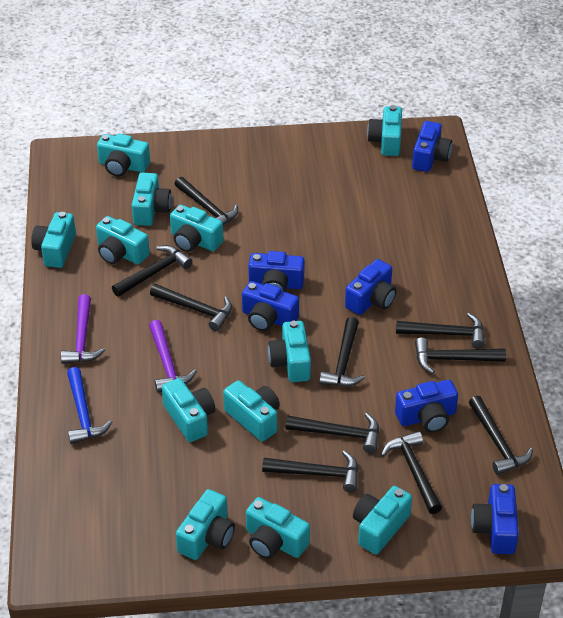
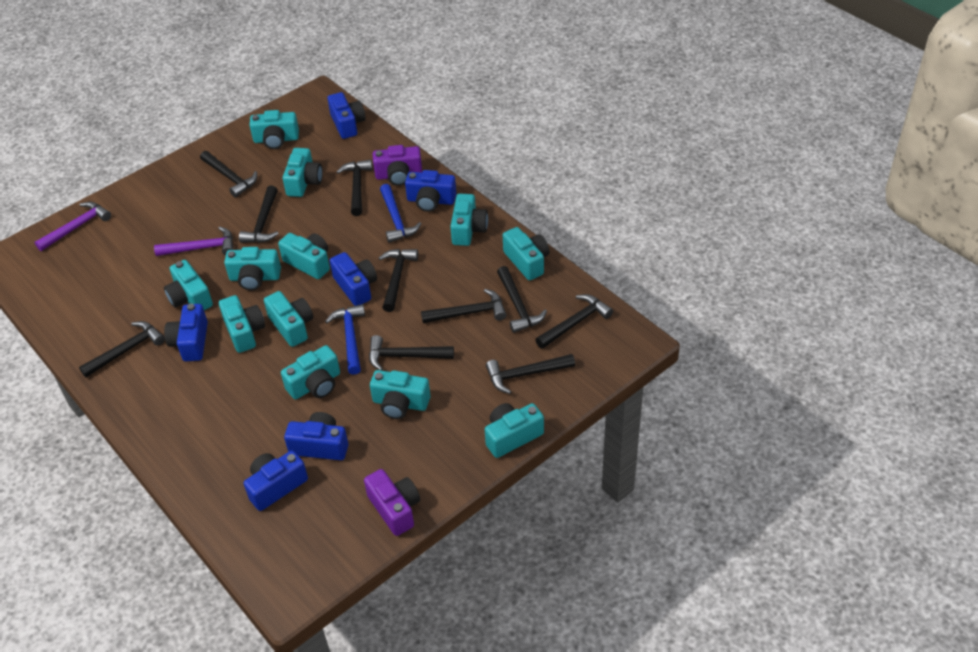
blue hammer: [67,367,112,444] = 1 -> [325,304,365,375] [380,184,422,243] = 2
purple camera: none = 0 -> [364,469,420,536] [373,145,422,186] = 2

